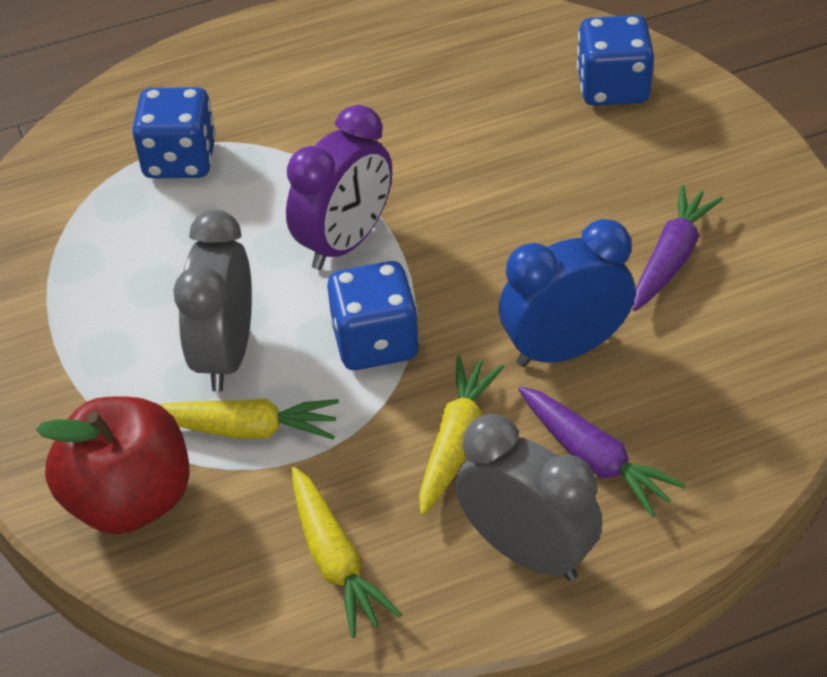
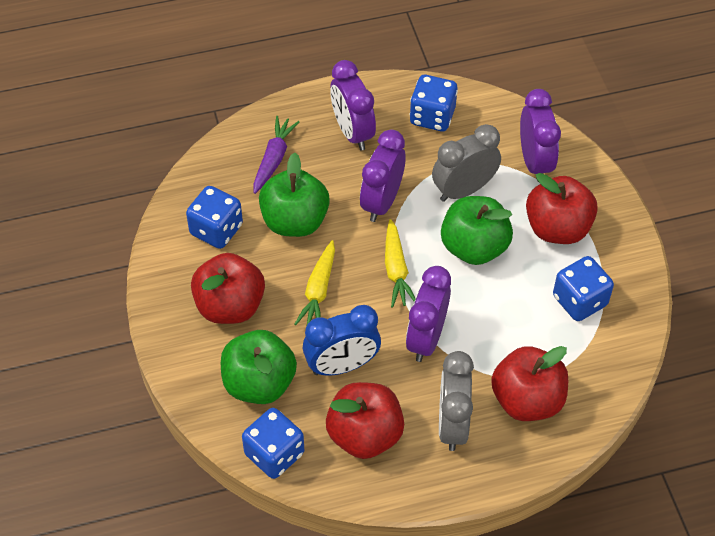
blue dice: [132,87,216,178] [327,261,420,370] [577,15,654,106] = 3 -> [186,186,243,249] [242,408,304,479] [410,75,458,131] [553,256,614,321] = 4
green apple: none = 0 -> [221,330,297,404] [259,152,330,237] [441,196,513,265] = 3
purple carrot: [518,386,686,517] [633,185,723,311] = 2 -> [254,116,299,194] = 1
purple clock: [286,105,392,270] = 1 -> [330,60,376,151] [360,129,406,222] [406,266,451,362] [520,89,561,174] = 4
red apple: [36,396,190,534] = 1 -> [191,253,265,324] [326,382,404,459] [491,346,568,421] [526,173,598,244] = 4
yellow carrot: [160,399,339,440] [292,467,402,638] [419,356,504,515] = 3 -> [295,240,335,325] [385,219,416,308] = 2

